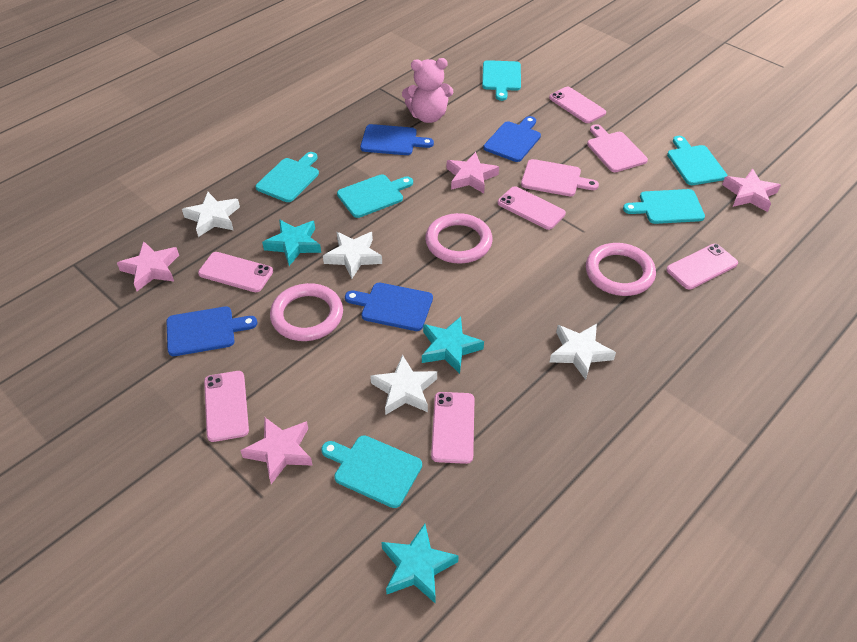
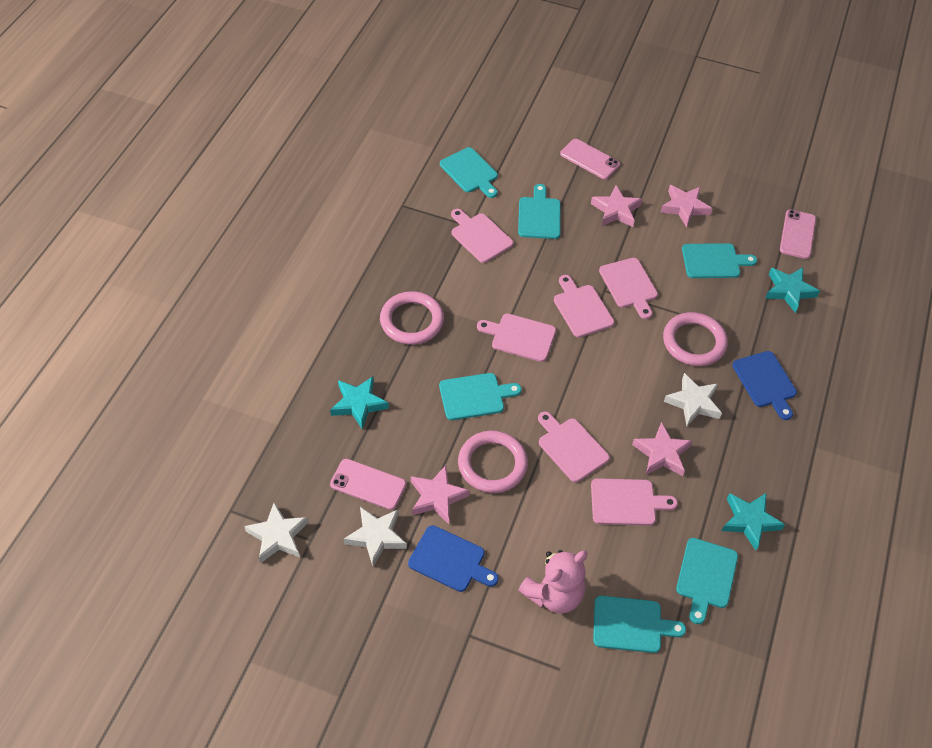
blue cutting board: [167,306,257,356] [345,283,433,331] [360,124,434,155] [483,116,541,162] = 4 -> [408,525,499,592] [732,351,797,420] = 2
pink cutting board: [521,159,599,196] [587,124,648,172] = 2 -> [451,209,513,263] [477,313,556,362] [538,412,610,482] [554,275,614,338] [591,478,678,526] [599,258,658,319] = 6
pink phone: [198,252,273,292] [204,371,249,442] [431,392,475,464] [498,186,566,230] [549,87,606,123] [666,244,738,290] = 6 -> [330,459,406,510] [560,139,620,179] [780,210,816,259] = 3
white star: [182,192,240,237] [323,232,382,279] [370,355,437,415] [550,324,616,380] = 4 -> [244,502,308,563] [344,507,407,567] [664,373,722,426] = 3

